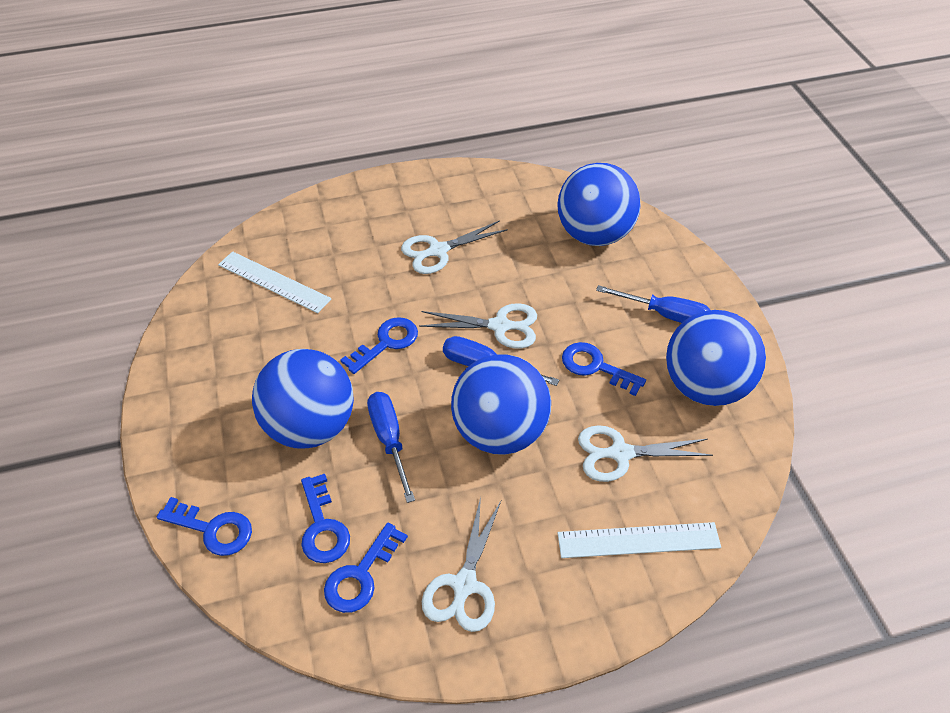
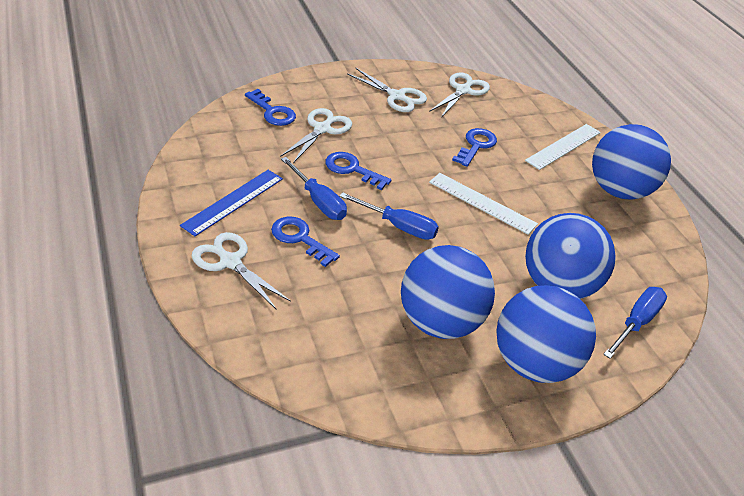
blue key: [157,497,252,556] [301,474,350,563] [324,523,408,613] [341,317,418,374] [562,342,646,396] = 5 -> [245,89,296,126] [271,217,340,267] [325,152,391,190] [452,128,497,167] = 4
blue ruler: none = 0 -> [180,170,283,236] = 1

